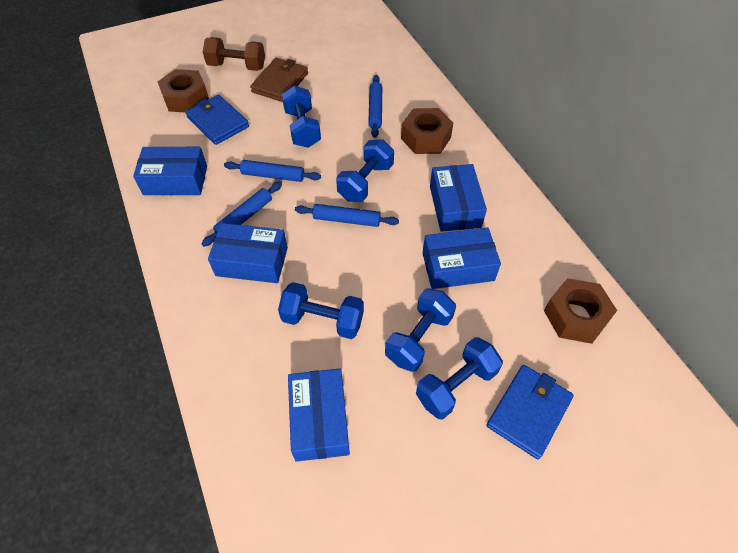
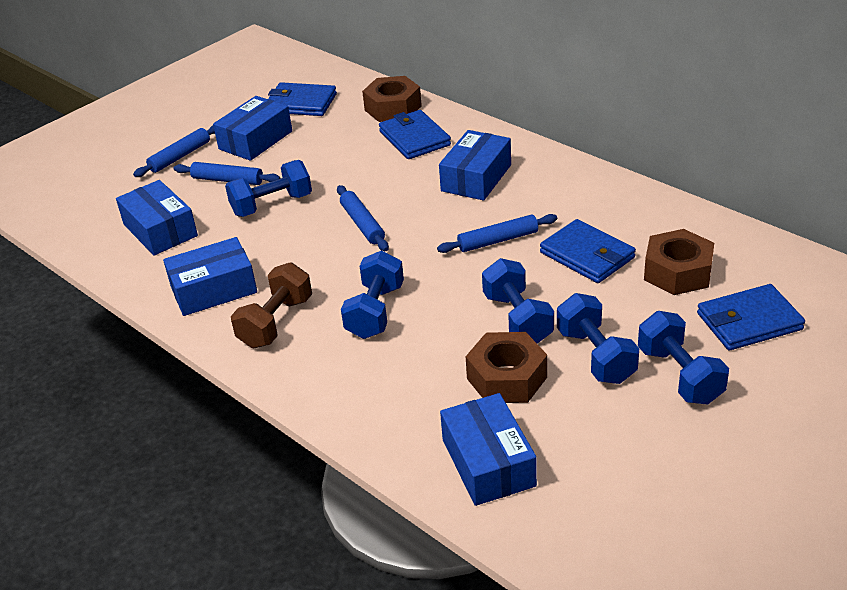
blue wallet: [185,95,249,145] [487,365,574,459] = 2 -> [268,82,337,116] [379,110,451,159] [540,219,636,283] [697,284,805,351] = 4
brown wallet: [250,58,308,102] = 1 -> none = 0

